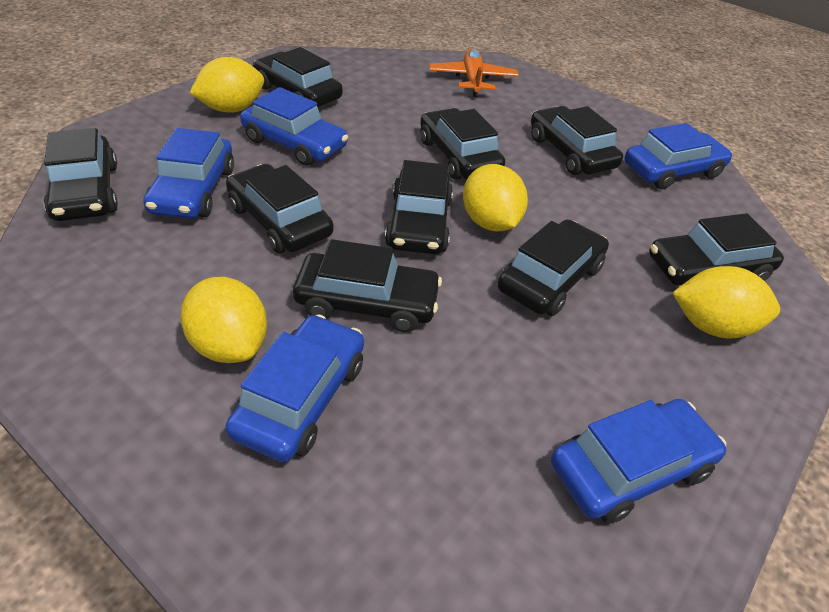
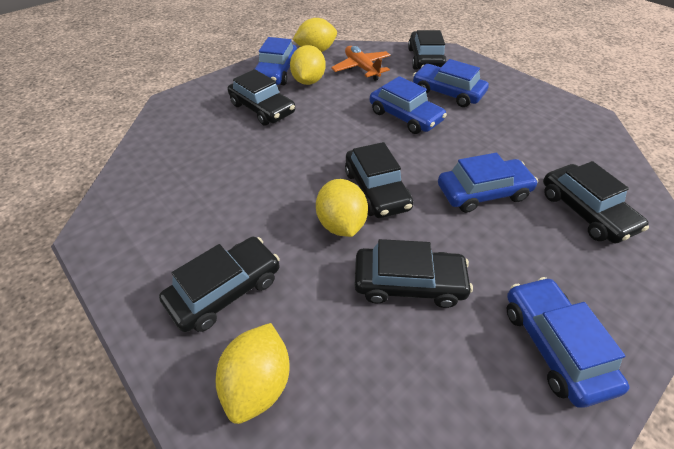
black car: [44,128,118,221] [226,164,334,253] [253,47,343,107] [293,239,442,332] [385,160,453,254] [420,108,505,180] [497,219,609,316] [531,106,623,175] [649,213,784,286] = 9 -> [159,237,280,332] [228,69,295,126] [345,142,414,218] [354,239,473,308] [408,30,447,70] [543,161,649,243] = 6

